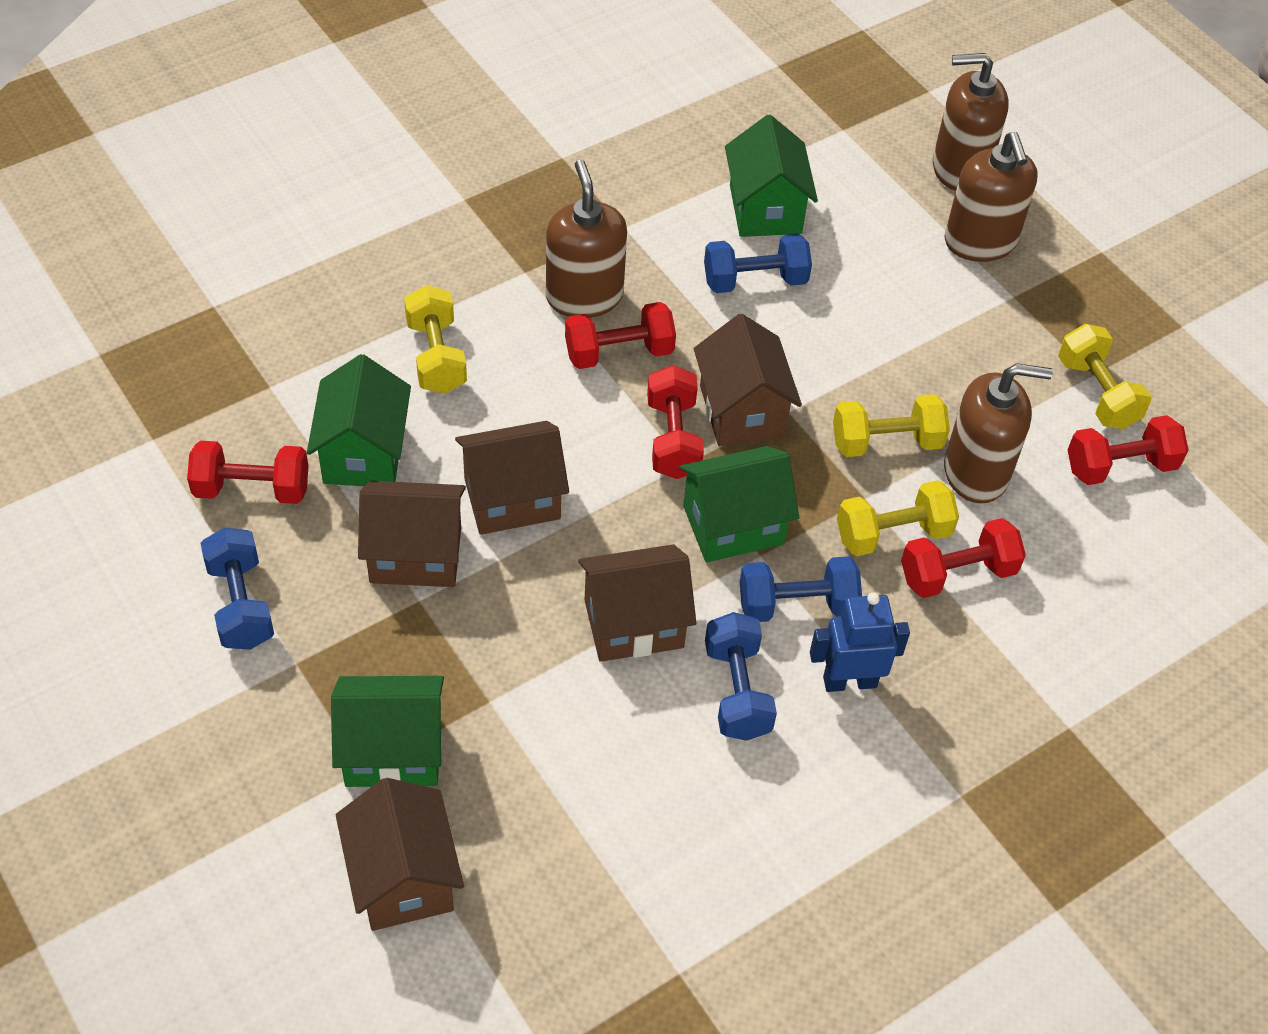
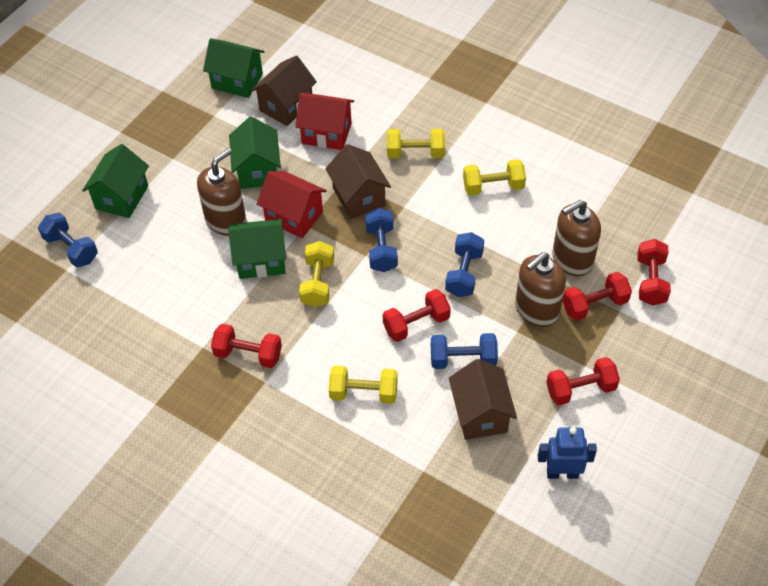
brown house: [336,778,464,931] [358,481,466,587] [455,421,569,535] [578,544,696,662] [694,314,802,446] = 5 -> [251,55,317,126] [325,144,391,219] [449,359,517,440] = 3
brown soap dispenser: [546,160,627,318] [933,53,1009,191] [944,363,1053,503] [945,132,1038,262] = 4 -> [197,148,247,236] [515,252,566,327] [552,200,601,276] = 3
red house: none = 0 -> [257,171,327,238] [295,93,354,150] = 2

